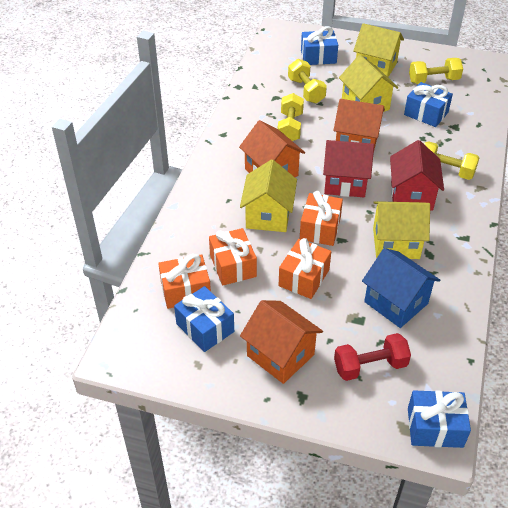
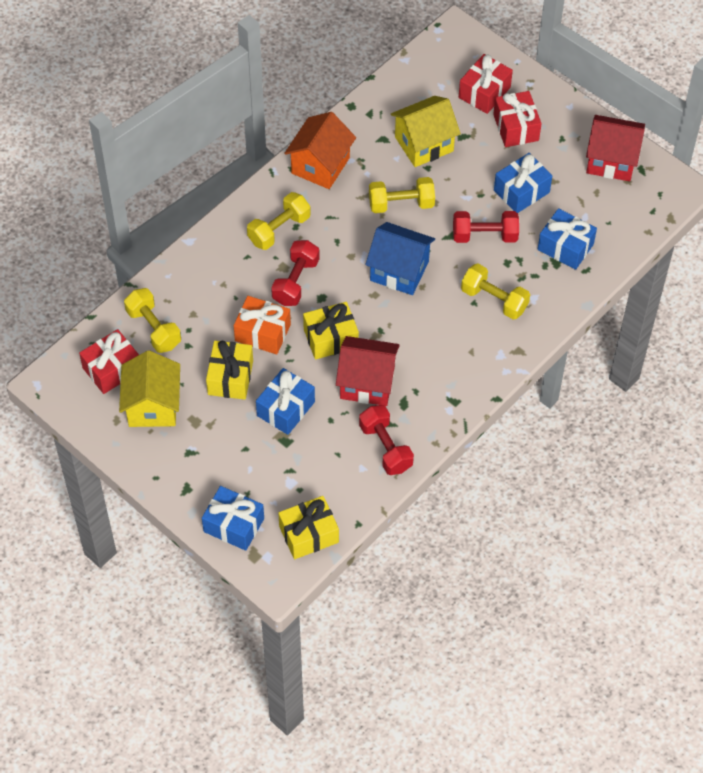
orange gift: [158,254,211,309] [209,228,257,285] [279,238,331,299] [300,191,343,246] = 4 -> [234,296,291,354] = 1
orange house: [239,120,305,177] [240,300,323,384] [333,99,385,149] = 3 -> [284,112,356,189] = 1
red dumbbell: [334,333,411,381] = 1 -> [271,240,320,306] [359,405,414,475] [453,211,519,243] = 3
red gift: none = 0 -> [79,329,139,394] [459,54,513,114] [493,91,542,147] = 3
yellow gift: none = 0 -> [206,341,253,400] [278,496,339,559] [303,302,359,360] = 3
yellow house: [240,159,297,232] [339,55,398,112] [353,23,404,77] [373,201,430,259] = 4 -> [119,350,180,427] [391,96,461,167] = 2

